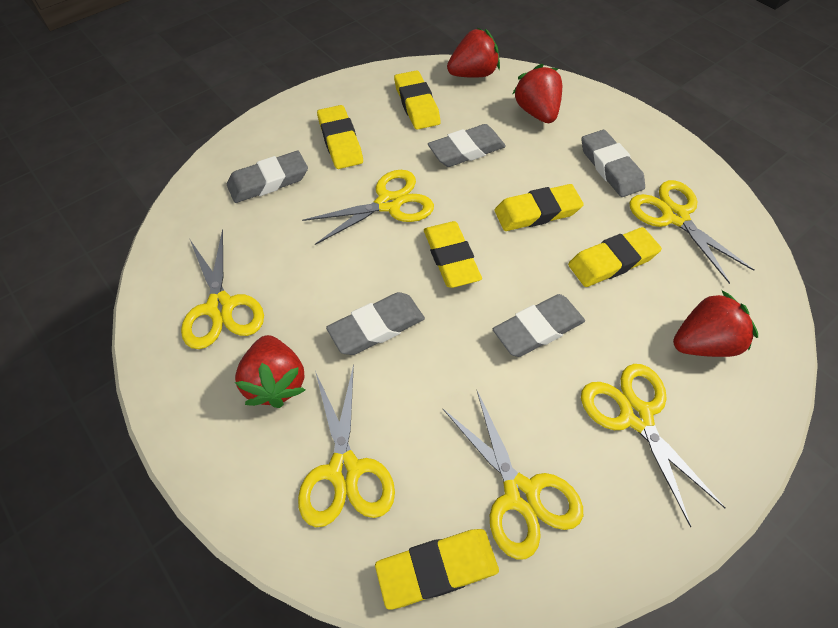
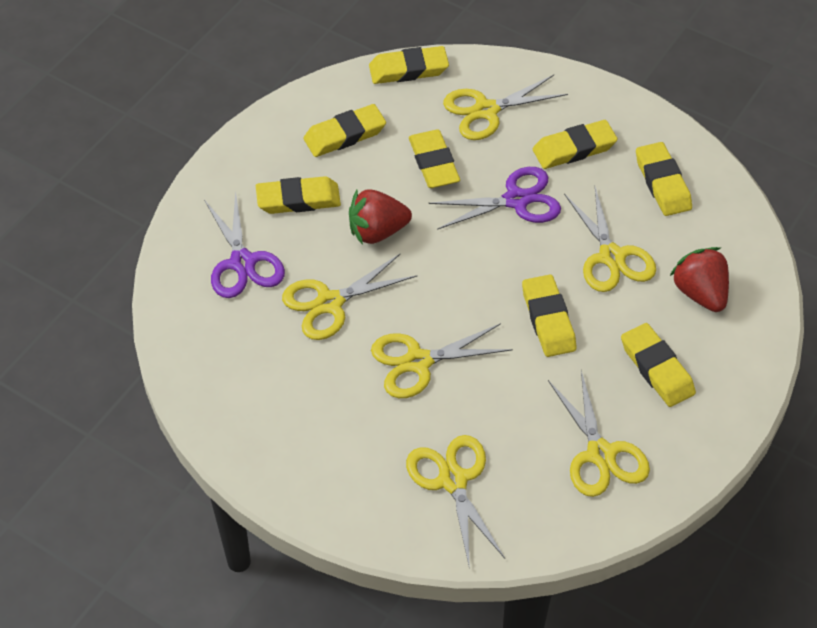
grey eraser: [227,151,308,203] [326,292,425,355] [428,124,506,167] [493,294,585,357] [582,130,645,197] = 5 -> none = 0
purple scissors: none = 0 -> [204,190,285,298] [428,167,561,230] = 2
red strawberry: [235,335,305,408] [447,28,500,78] [512,64,562,123] [673,290,758,357] = 4 -> [349,189,412,245] [670,247,729,312] = 2
yellow eraser: [317,105,363,169] [375,529,499,610] [394,70,441,130] [424,221,482,288] [495,184,584,231] [568,227,662,287] = 6 -> [256,176,341,214] [304,104,386,157] [369,46,449,84] [409,130,460,188] [522,275,577,357] [533,120,618,169] [621,323,696,407] [636,142,692,216] = 8

